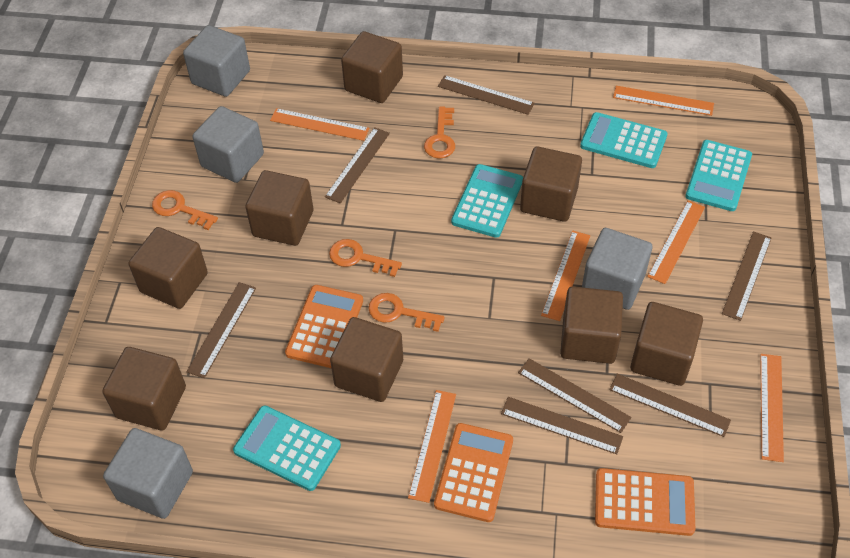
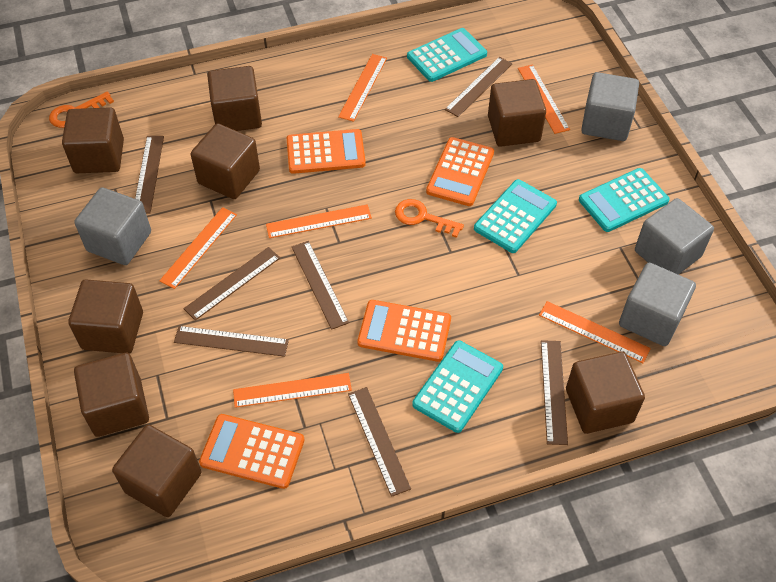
orange calculator: [285,285,363,368] [434,423,513,522] [595,468,695,536] = 3 -> [199,414,304,489] [287,129,366,174] [357,300,451,362] [426,137,494,206] = 4
orange key: [152,190,218,230] [329,239,402,277] [369,293,445,332] [424,106,455,159] = 4 -> [49,91,114,128] [395,199,464,238] = 2

